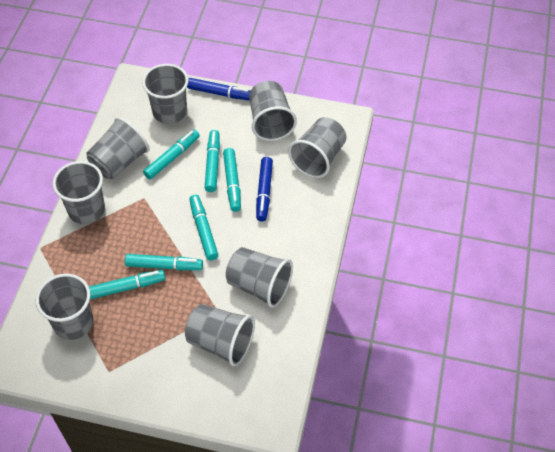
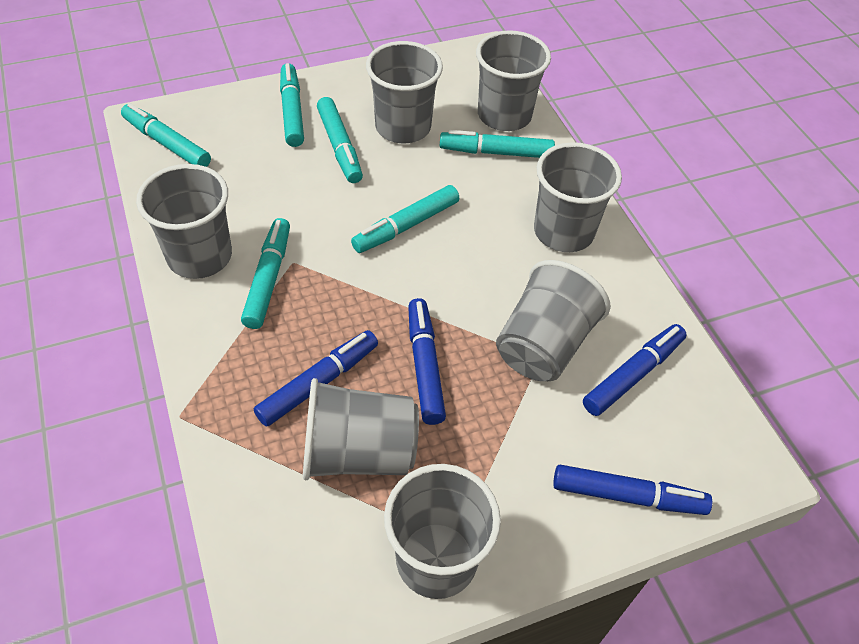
blue marker: [187,78,250,101] [256,157,273,221] = 2 -> [254,330,378,427] [408,298,446,425] [553,465,712,515] [583,324,687,416] = 4
grey cup: [36,273,93,340] [53,161,105,224] [86,117,149,179] [142,64,189,124] [185,304,255,366] [226,247,293,308] [249,81,297,141] [288,117,347,178] = 8 -> [136,164,232,279] [303,378,419,480] [366,41,443,143] [384,464,501,599] [476,30,551,131] [496,260,610,381] [534,142,622,252] = 7

